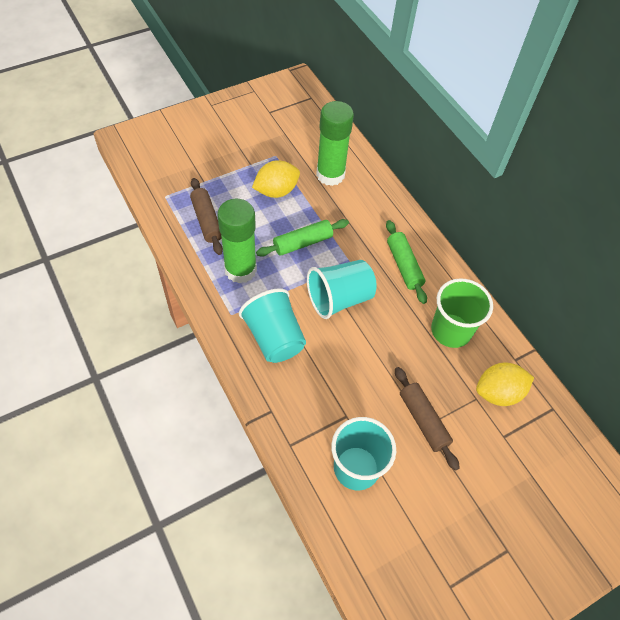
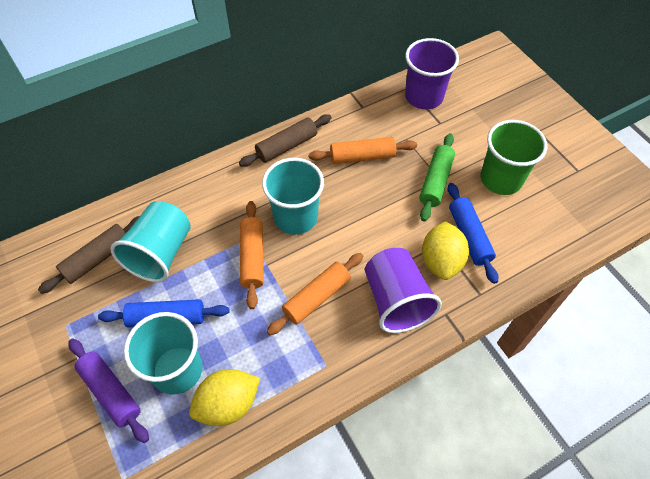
blue rolling pin: none = 0 -> [98,299,230,328] [448,183,498,284] = 2
green glue stick: [217,199,257,284] [316,101,354,186] = 2 -> none = 0
green rolling pin: [256,219,349,257] [386,220,427,304] = 2 -> [419,133,455,222] = 1
orange rolling pin: none = 0 -> [240,201,264,309] [267,253,363,335] [309,137,417,164] = 3
purple cup: none = 0 -> [365,248,442,333] [405,38,459,109] = 2
purple rolling pin: none = 0 -> [68,339,149,443] = 1

